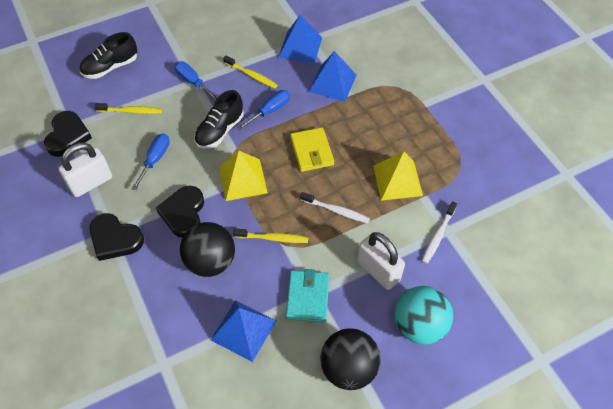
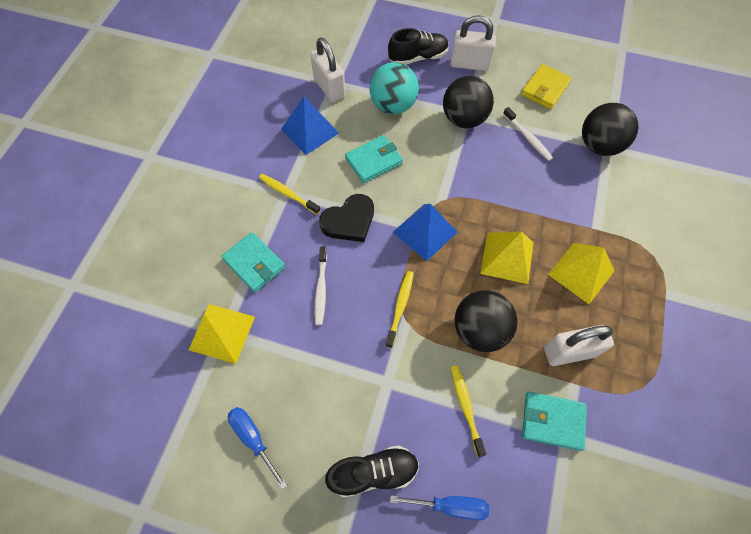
black ball: [180,222,235,277] [320,328,381,390] = 2 -> [443,76,494,128] [454,290,518,352] [582,103,639,156] = 3
black heart: [44,111,92,157] [89,213,144,261] [156,186,204,238] = 3 -> [319,194,374,242] = 1
blue pyramid: [211,300,276,362] [278,15,322,64] [309,51,357,102] = 3 -> [281,97,339,155] [393,204,457,262] = 2
blue screwdriver: [131,134,170,190] [175,61,218,100] [237,90,290,130] = 3 -> [228,407,288,490] [390,495,489,520] = 2
turquoise wallet: [286,269,330,322] = 1 -> [221,232,285,292] [345,135,403,183] [522,392,587,451] = 3
white padlock: [58,143,112,197] [357,232,405,290] = 2 -> [310,37,346,102] [450,15,496,71] [544,325,614,366] = 3
yellow pyramid: [219,151,268,201] [373,151,423,201] = 2 -> [189,304,255,364] [480,232,534,284] [548,243,614,304] = 3

